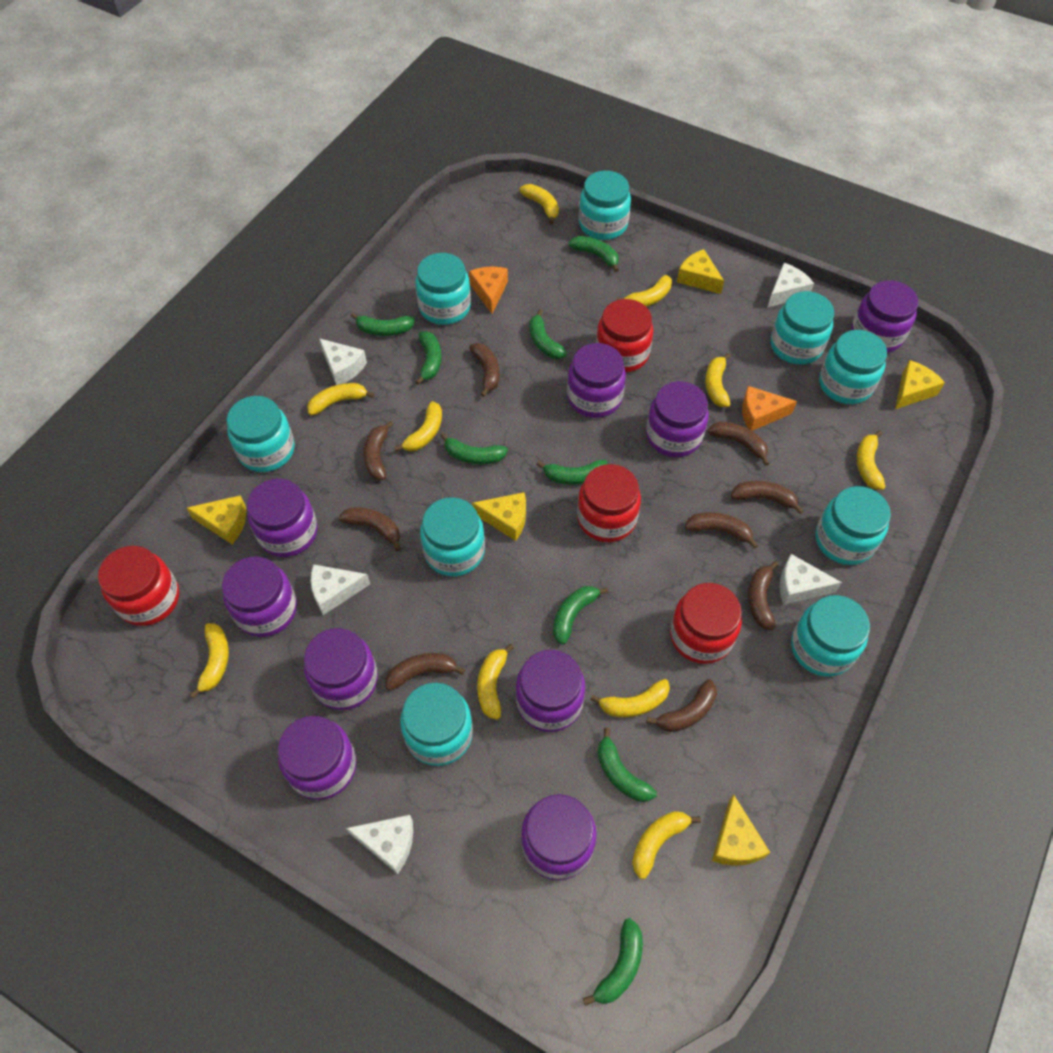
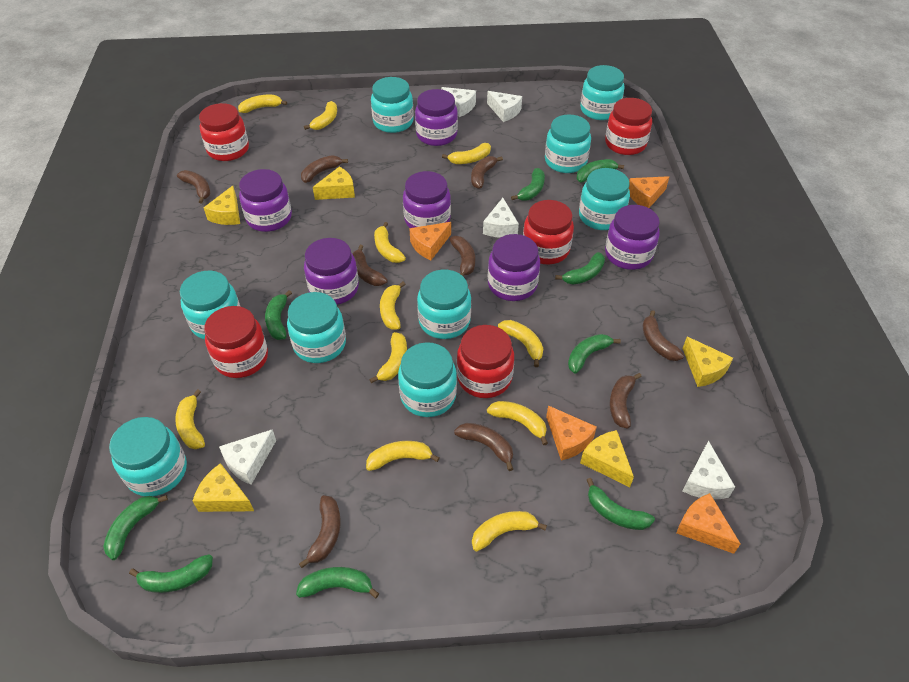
orange cheese: [469,267,508,314] [742,386,797,431] = 2 -> [409,222,451,260] [546,405,597,461] [629,176,669,208] [677,493,741,554] = 4
purple jar: [222,557,297,637] [247,479,317,557] [278,716,356,800] [304,628,378,710] [516,650,585,732] [521,794,597,880] [567,343,626,418] [646,381,709,457] [851,280,918,353] = 9 -> [239,169,292,232] [304,238,359,305] [403,171,451,228] [415,89,458,146] [488,234,540,301] [605,205,660,270] = 6
red jar: [98,546,179,626] [577,464,641,542] [596,299,654,372] [670,583,742,664] = 4 -> [199,103,249,161] [204,306,268,378] [457,325,514,398] [523,200,574,264] [605,98,652,155] = 5
yellow banana: [190,623,229,698] [307,383,375,415] [394,401,442,451] [477,644,514,720] [519,184,559,224] [590,679,670,717] [616,275,672,307] [632,811,701,879] [705,353,731,407] [856,430,886,490] = 10 -> [175,389,205,449] [238,95,287,113] [304,101,337,130] [366,441,439,471] [369,332,407,383] [374,222,406,263] [380,281,405,330] [442,143,491,164] [472,511,547,552] [487,401,548,445] [498,320,543,367] = 11

